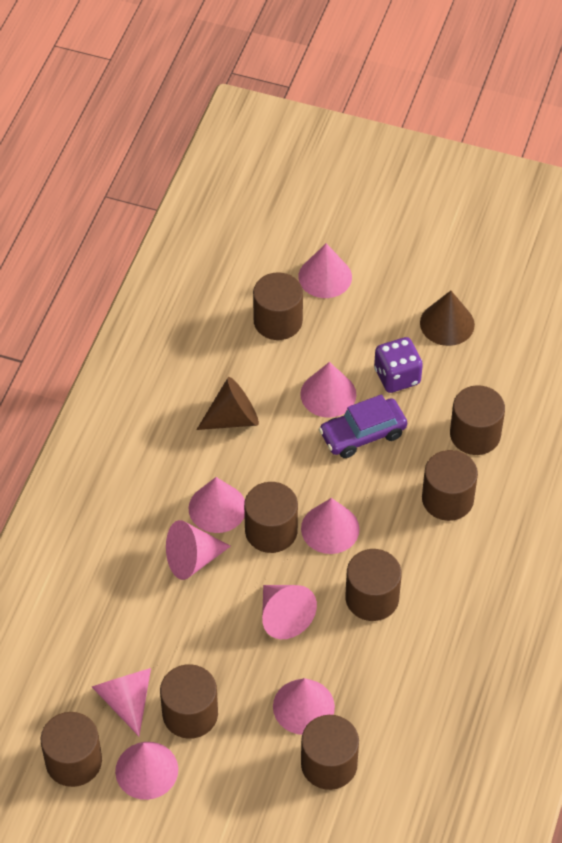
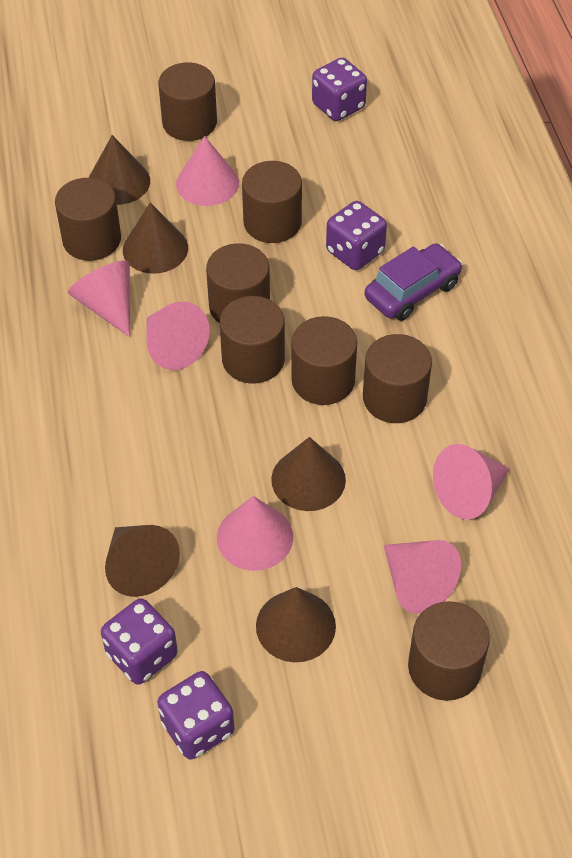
brown cone: [196,377,259,430] [420,291,475,346] = 2 -> [89,135,150,205] [105,525,180,597] [123,203,188,274] [256,587,336,662] [271,437,346,511] = 5
pink cone: [92,668,151,736] [115,742,178,800] [166,520,231,580] [189,477,245,533] [262,585,317,639] [273,678,335,735] [298,243,352,298] [300,362,356,418] [301,498,360,554] = 9 -> [68,260,130,337] [146,302,210,370] [176,136,239,206] [217,496,293,571] [384,540,461,614] [433,444,510,519] = 6
purple dice: [374,337,423,393] = 1 -> [101,598,178,685] [157,671,235,760] [312,57,367,121] [326,201,387,270] = 4

